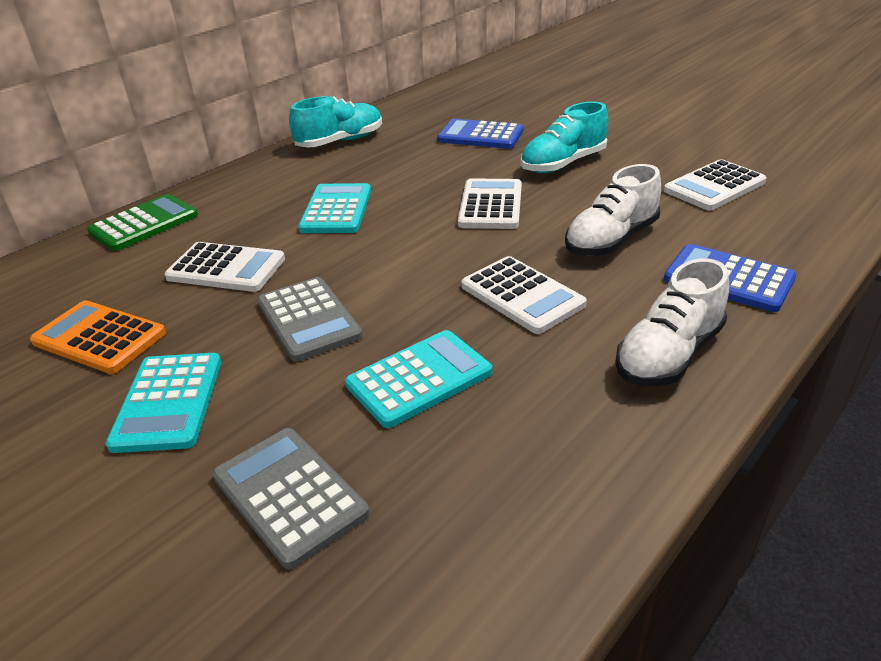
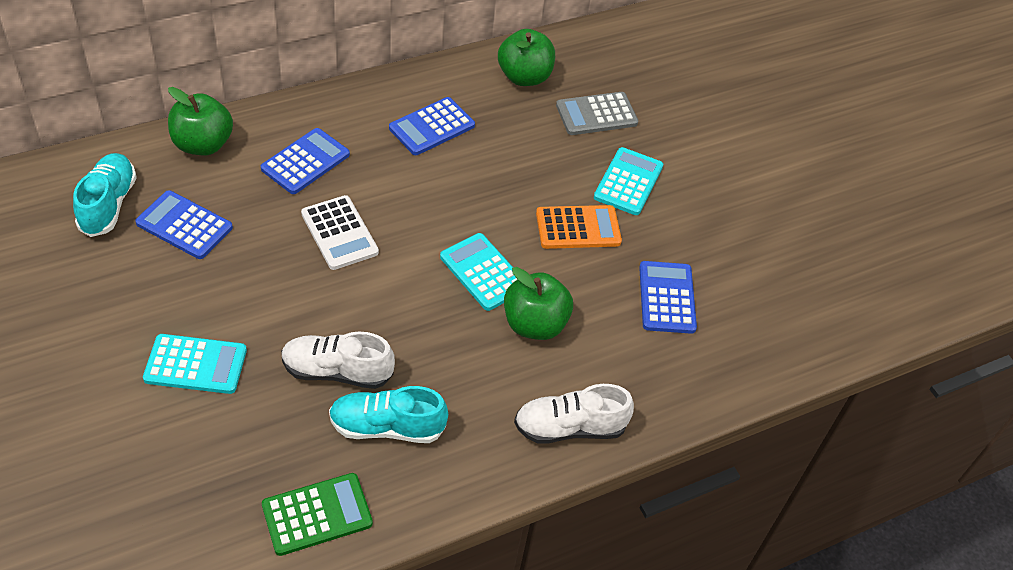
blue calculator: [437,119,523,149] [664,244,796,312] = 2 -> [135,190,233,259] [261,128,350,194] [389,97,475,155] [639,261,697,334] = 4
green apple: none = 0 -> [168,87,233,155] [498,29,555,86] [504,267,573,340] = 3
grey calculator: [212,428,370,569] [257,277,363,362] = 2 -> [556,92,638,135] = 1
white calculator: [164,242,285,292] [458,178,522,229] [461,256,587,334] [664,159,767,210] = 4 -> [301,195,379,270] = 1

